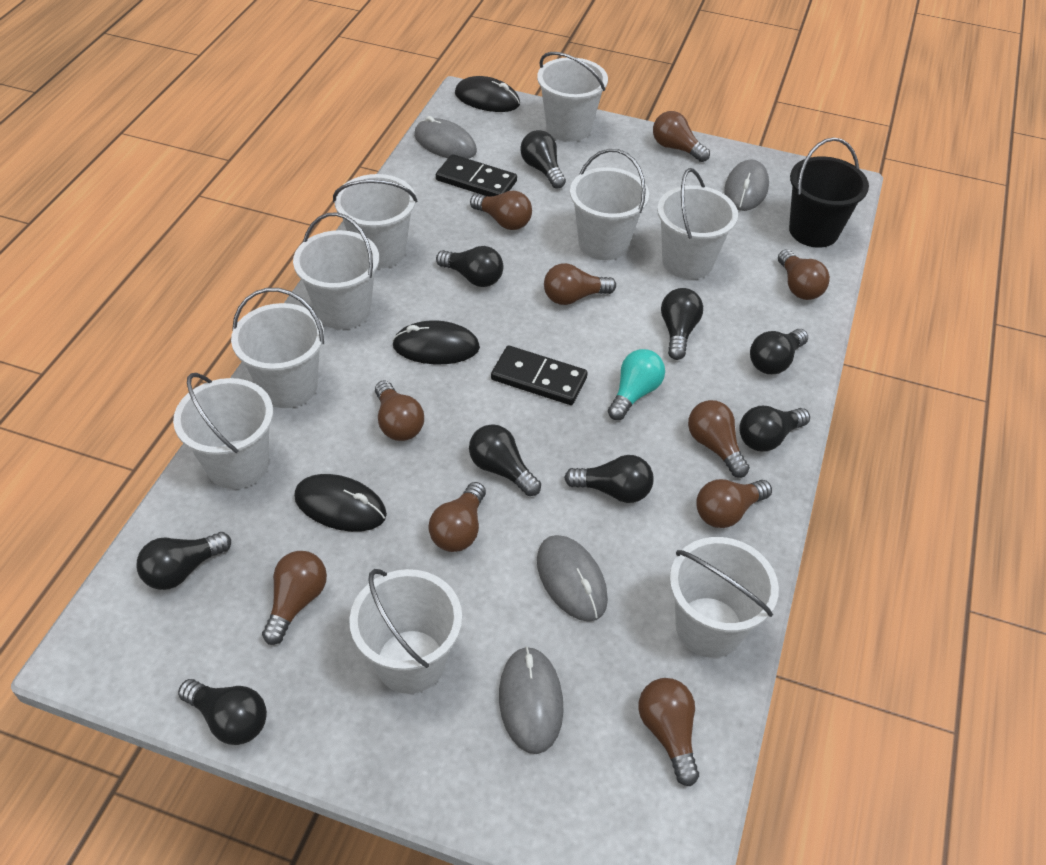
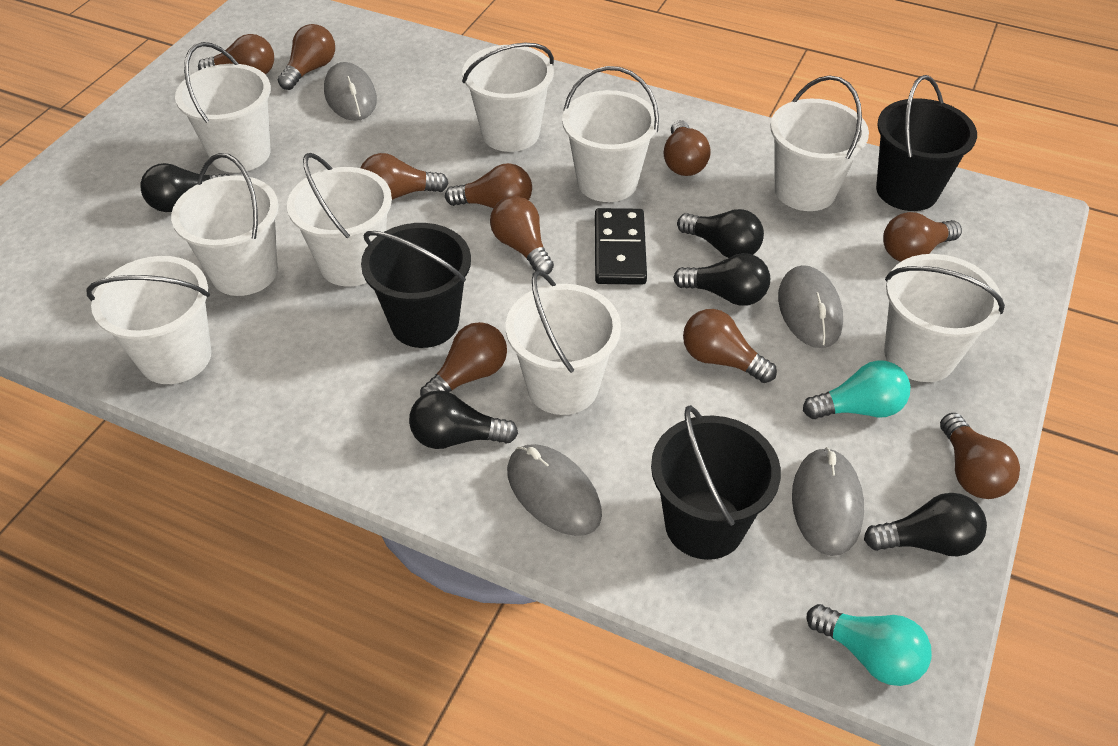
black bucket: [789,137,869,248] = 1 -> [361,223,471,348] [651,405,781,560] [876,75,977,211] = 3
black domino: [436,154,517,196] [491,345,588,405] = 2 -> [595,208,647,285] = 1
black light bulb: [137,532,231,590] [178,679,267,745] [436,246,503,287] [469,424,541,496] [520,130,566,189] [564,455,653,503] [661,288,703,360] [739,406,810,452] [750,329,808,374] = 9 -> [140,163,229,212] [409,390,518,449] [673,253,770,306] [677,209,764,258] [864,493,987,556] = 5
black mouse: [294,474,387,532] [392,320,480,364] [455,76,520,112] = 3 -> none = 0
turquoise light bulb: [608,349,665,420] = 1 -> [803,360,910,419] [807,604,932,686] = 2

